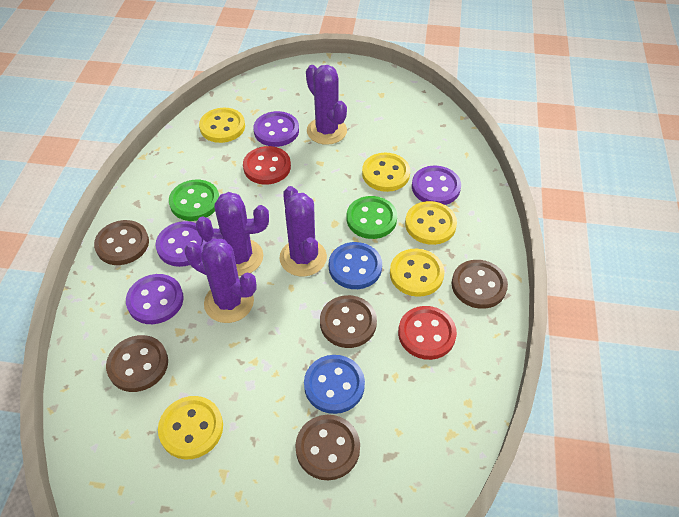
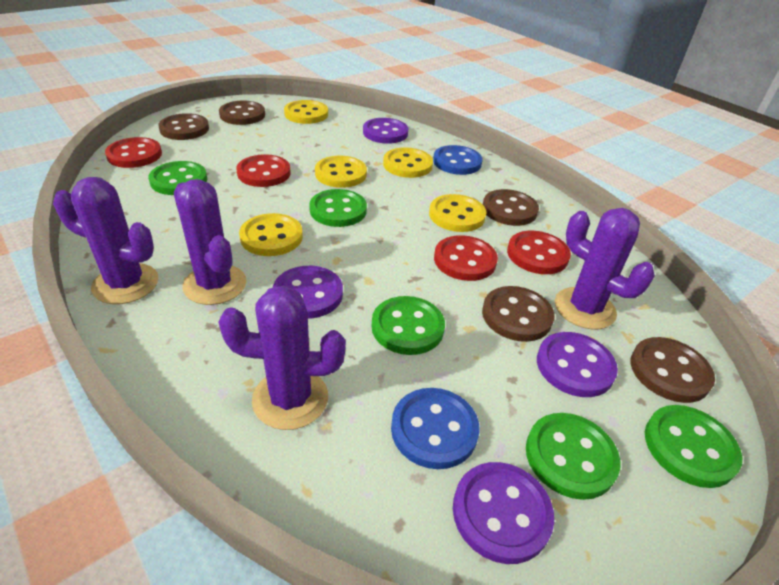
green button: [169,180,219,221] [347,196,397,239] = 2 -> [149,161,207,195] [309,189,367,227] [372,296,445,355] [526,413,620,500] [645,405,742,488] = 5
red button: [243,146,291,185] [398,306,457,360] = 2 -> [105,137,162,168] [236,154,291,187] [434,235,498,281] [507,231,571,274] = 4

